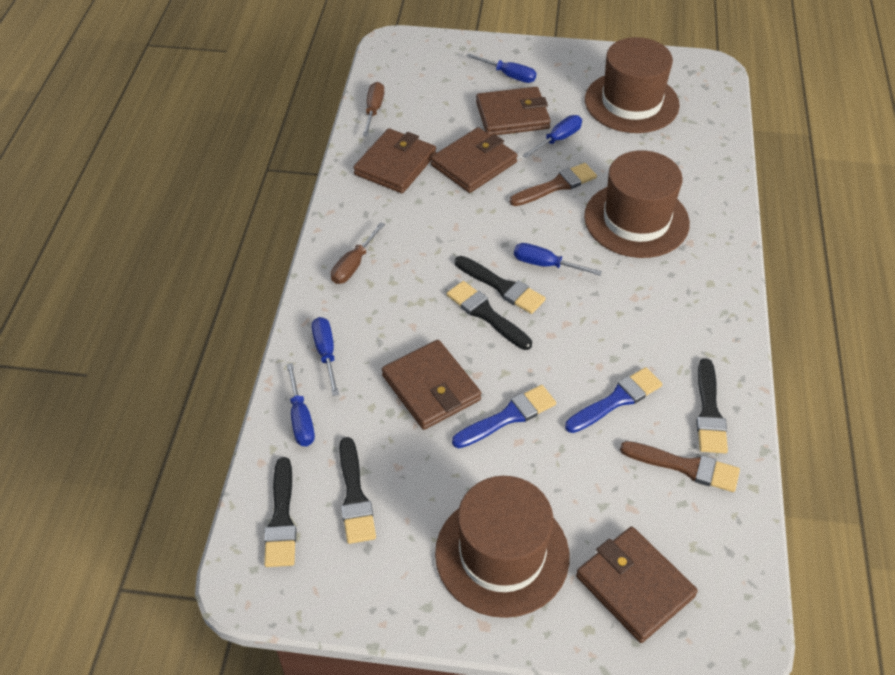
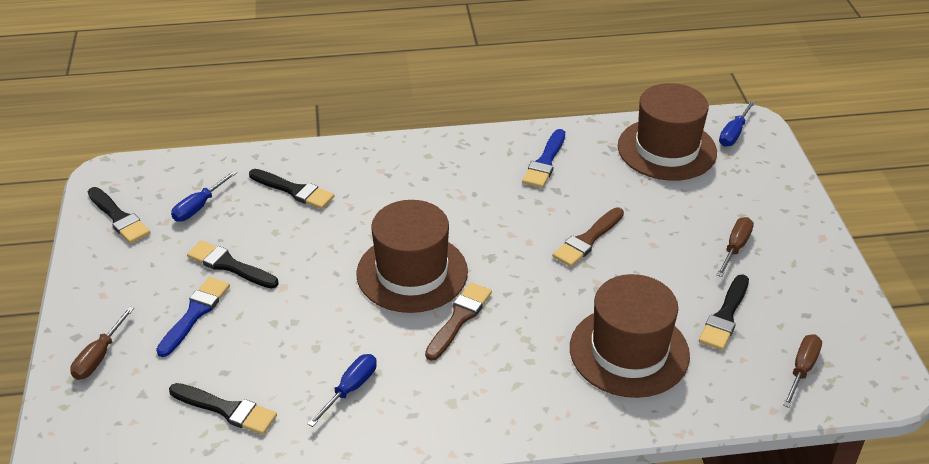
blue screwdriver: [286,363,315,446] [312,317,339,396] [467,53,537,83] [514,243,602,276] [522,115,582,158] = 5 -> [171,171,237,222] [307,354,377,427] [719,101,755,147] = 3
brown screwdriver: [331,222,385,284] [363,82,384,136] = 2 -> [70,307,134,380] [717,217,754,277] [783,334,822,408] = 3
brown wallet: [353,128,436,193] [382,340,481,430] [431,127,517,193] [476,87,551,136] [576,527,698,643] = 5 -> none = 0

